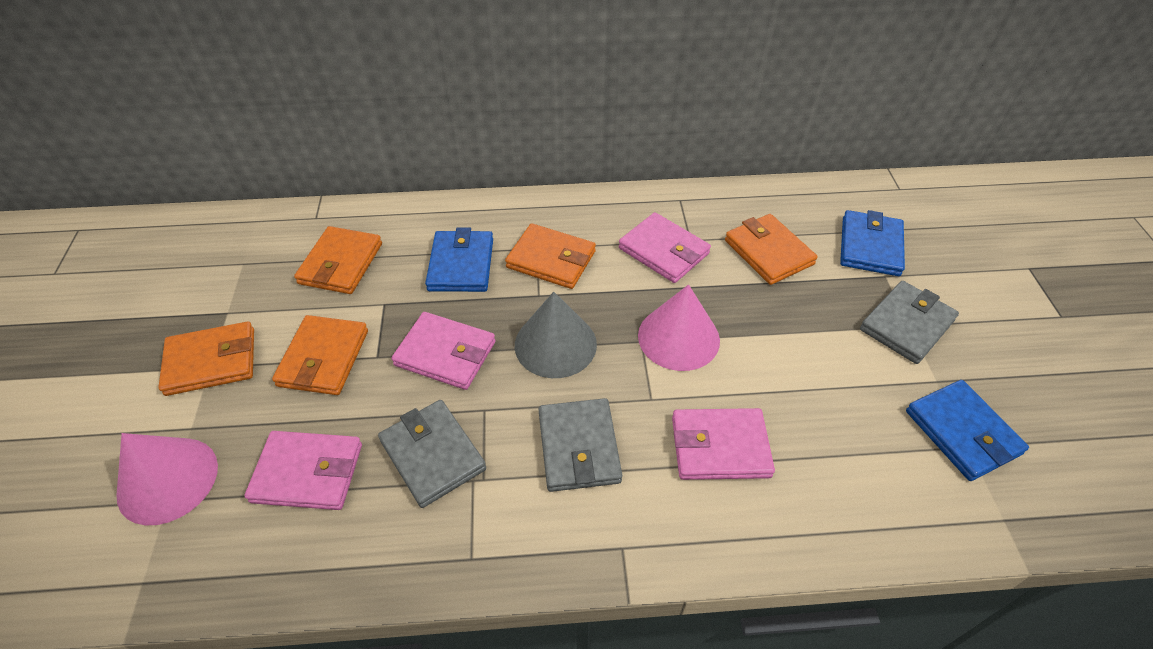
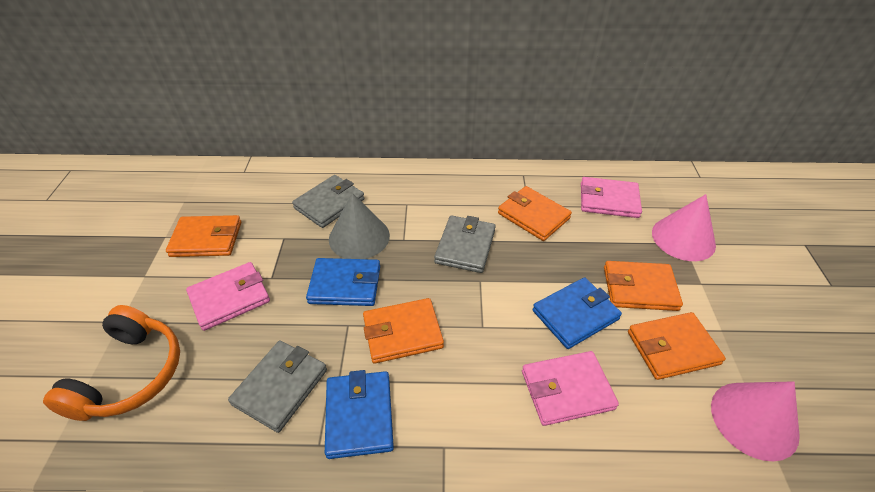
orange headphones: none = 0 -> [43,305,180,421] = 1
pink wallet: [245,431,362,510] [391,312,495,390] [619,212,711,283] [672,408,775,480] = 4 -> [186,262,270,331] [522,351,619,426] [581,177,642,218] = 3

